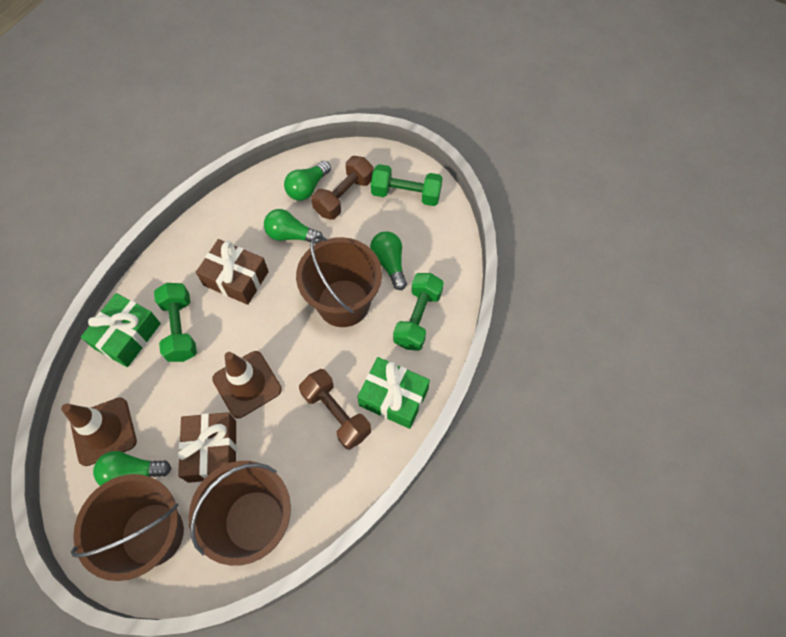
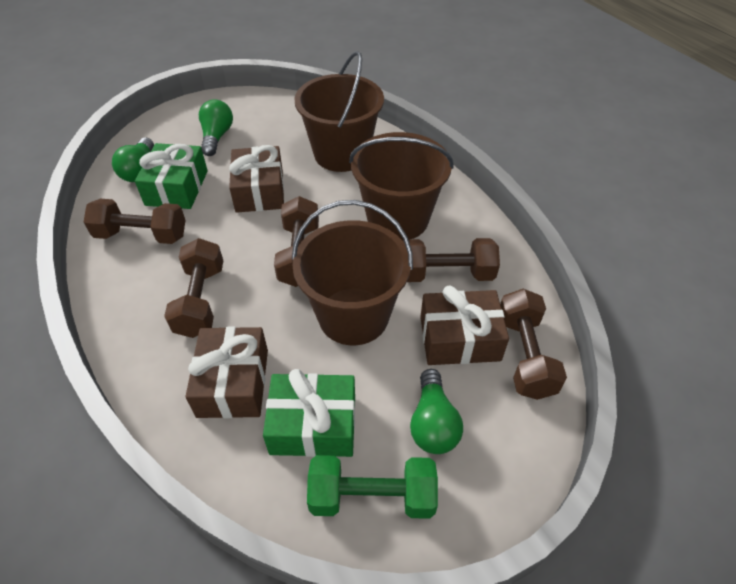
brown dumbbell: [299,369,371,450] [311,156,374,220] = 2 -> [84,199,186,244] [164,238,223,338] [274,196,319,287] [403,238,500,282] [500,289,567,400] = 5
brown gift: [177,412,237,483] [196,239,269,305] = 2 -> [185,327,268,418] [229,145,284,213] [420,285,509,365] = 3
brown traffic cone: [61,397,137,466] [212,351,282,418] = 2 -> none = 0
green dumbbell: [154,283,197,362] [371,164,443,206] [393,273,444,351] = 3 -> [307,455,438,519] = 1
green light bulb: [93,451,171,486] [264,209,323,244] [284,161,331,201] [370,231,407,290] = 4 -> [112,138,154,182] [199,99,233,156] [410,369,463,454] = 3

